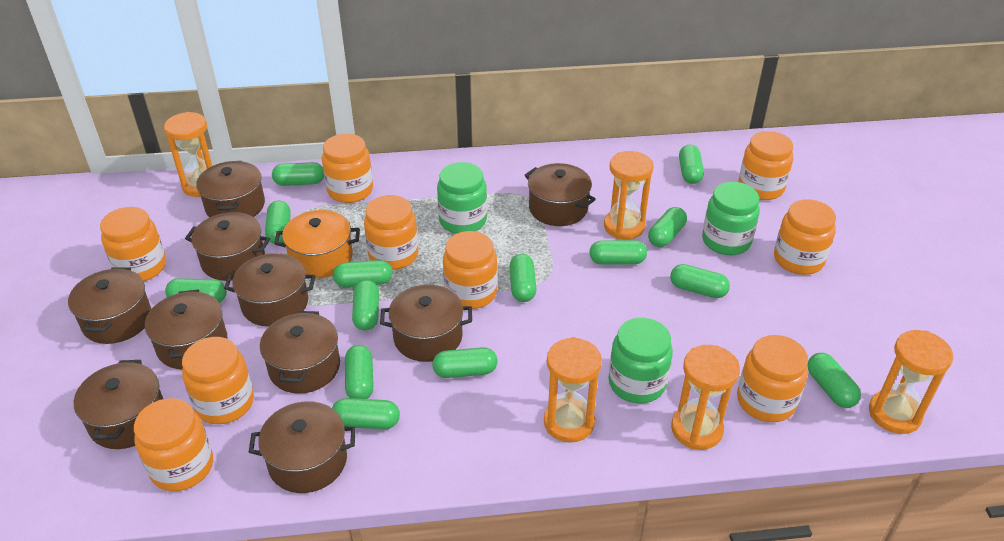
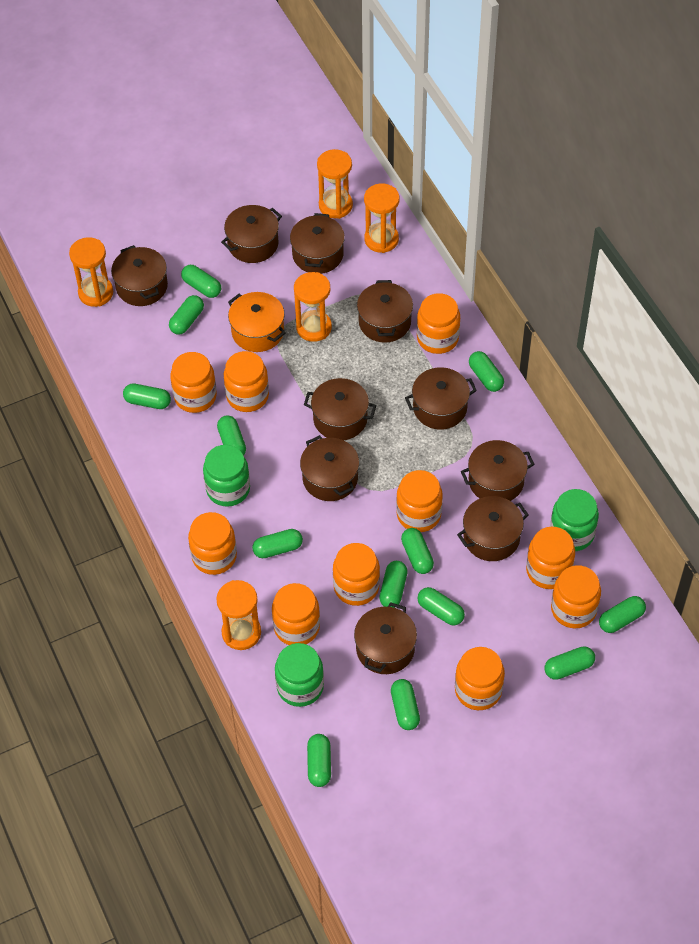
green capsule: [165,278,227,303] [265,201,291,244] [272,162,324,186] [332,398,400,429] [333,260,393,287] [345,345,374,399] [352,280,379,331] [432,347,498,378] [509,254,536,302] [589,240,647,265] [648,207,687,247] [670,264,730,298] [679,145,704,184] [807,353,861,408] = 14 -> [123,384,171,409] [169,295,204,335] [181,265,221,298] [217,415,246,456] [252,529,303,558] [307,734,331,787] [379,561,408,608] [391,679,420,730] [401,528,434,574] [418,587,465,626] [469,351,504,392] [545,646,595,680] [599,596,646,633] = 13
orange jar: [100,207,166,281] [134,398,213,491] [182,337,254,424] [322,134,373,203] [364,195,418,270] [443,231,497,309] [737,335,808,422] [739,131,793,200] [774,199,836,275] = 9 -> [170,352,217,413] [188,512,237,575] [224,351,269,412] [272,583,320,645] [333,543,380,606] [396,470,443,532] [417,293,460,354] [455,647,505,710] [526,527,575,589] [551,565,601,628] = 10

